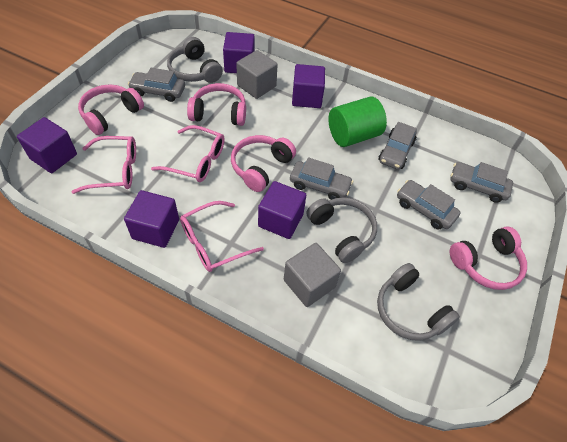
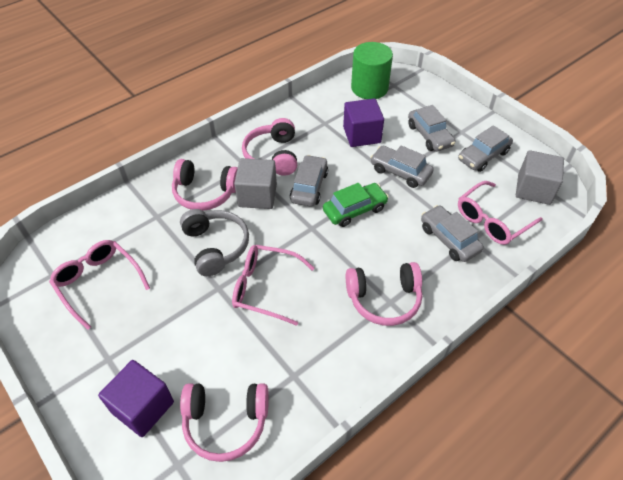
green car: none = 0 -> [323,183,389,227] = 1
grey headphones: [167,37,223,83] [306,197,377,263] [377,263,460,341] = 3 -> [180,209,249,276] = 1
purple cube: [17,117,77,173] [124,190,179,248] [223,32,255,73] [258,181,306,239] [292,64,325,108] = 5 -> [98,360,174,437] [343,99,384,147] = 2

